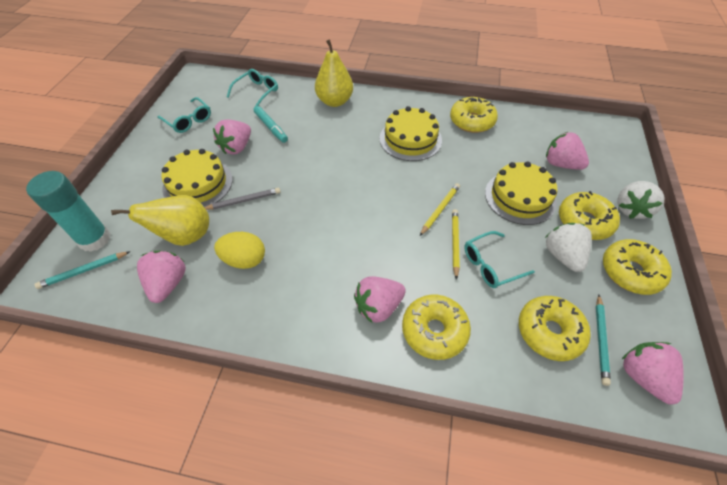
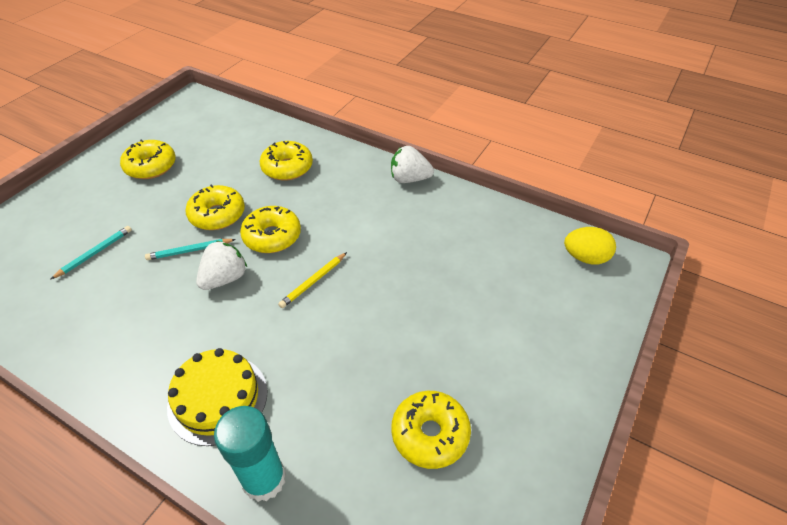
grey pencil: [204,188,281,210] = 1 -> none = 0
pink strawberry: [137,251,186,303] [213,119,251,154] [354,276,406,323] [546,132,589,170] [622,342,684,405] = 5 -> none = 0
turquoise glasses: [157,97,211,133] [227,69,278,108] [464,231,535,288] = 3 -> none = 0
turquoise marker: [254,106,288,143] = 1 -> none = 0
yellow cake: [161,149,233,207] [380,106,442,161] [485,161,557,225] = 3 -> [167,348,267,446] = 1
yellow pear: [111,195,209,246] [315,39,353,107] = 2 -> none = 0
yellow pencil: [420,183,460,236] [452,209,460,280] = 2 -> [278,252,347,308] = 1

